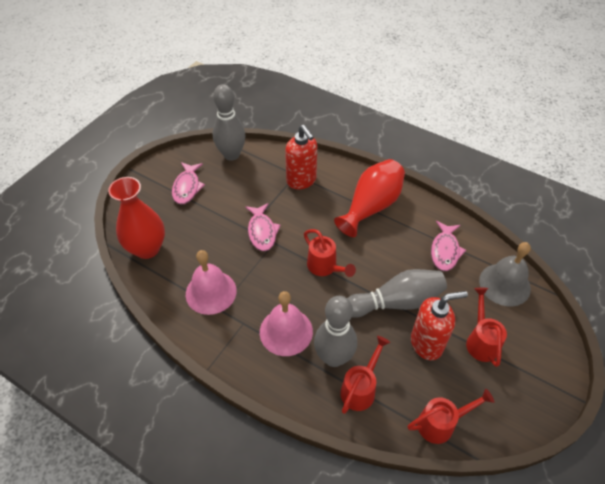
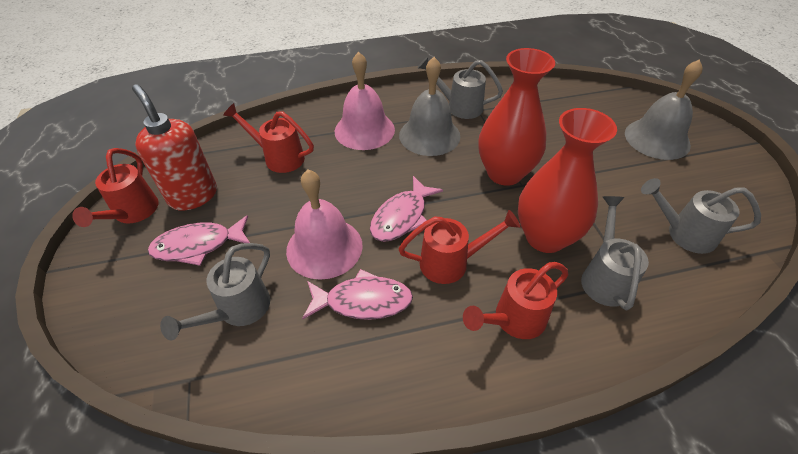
grey bell: [479,242,531,306] = 1 -> [399,57,460,156] [625,59,703,160] = 2
grey bowling pin: [213,84,246,161] [314,296,357,367] [347,269,447,318] = 3 -> none = 0
grey watering can: none = 0 -> [160,243,270,340] [417,57,503,119] [581,196,649,310] [641,178,761,254] = 4
red soap dispenser: [285,125,317,189] [411,291,468,360] = 2 -> [132,84,217,211] = 1

